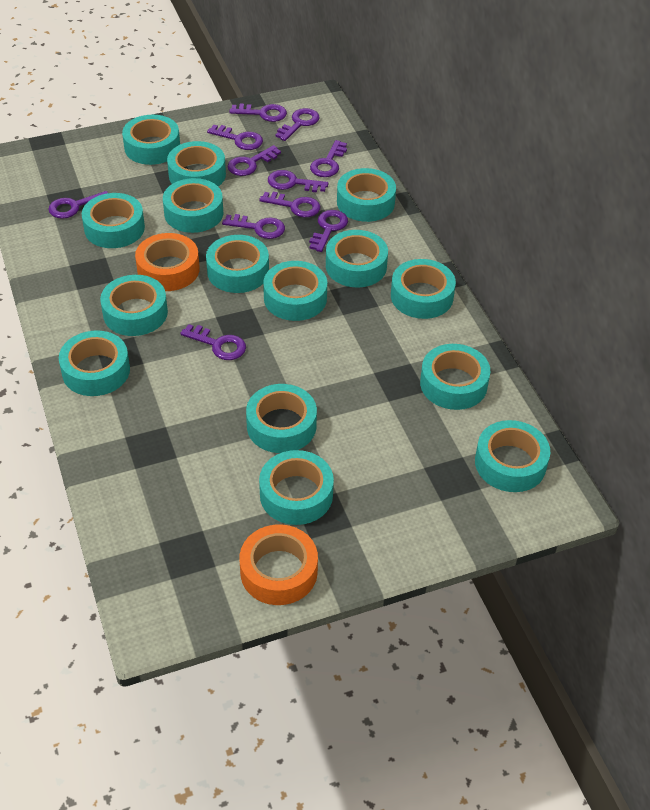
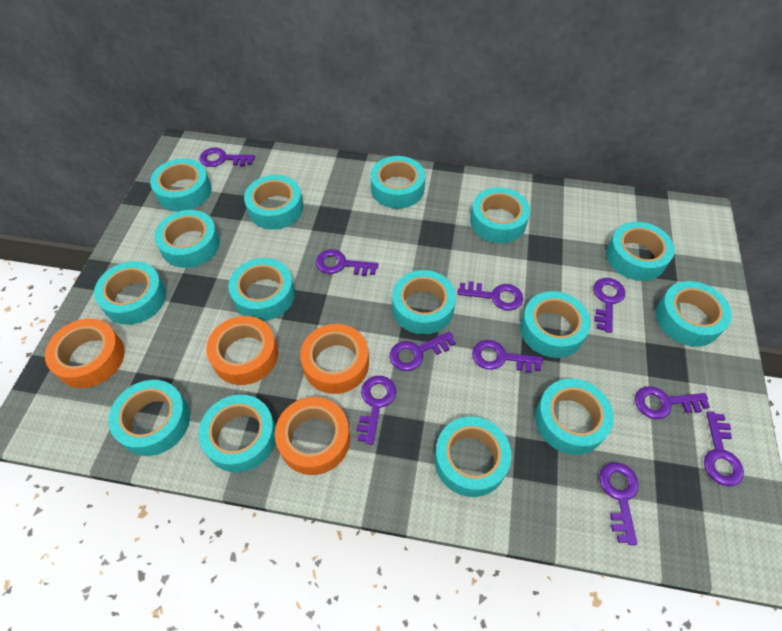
orange tape: [135,233,200,291] [240,524,318,605] = 2 -> [45,319,125,388] [206,316,278,385] [275,397,350,475] [300,324,369,394] = 4
purple key: [48,191,108,219] [180,324,246,360] [207,125,263,150] [222,214,285,239] [227,145,281,176] [229,104,287,122] [259,192,321,217] [268,170,328,193] [275,108,320,141] [309,210,348,252] [310,140,347,177] = 11 -> [200,148,255,167] [316,249,379,276] [356,376,396,445] [390,331,456,371] [457,281,523,311] [472,340,543,373] [593,278,625,333] [599,462,639,545] [635,386,710,419] [704,411,744,486] = 10

